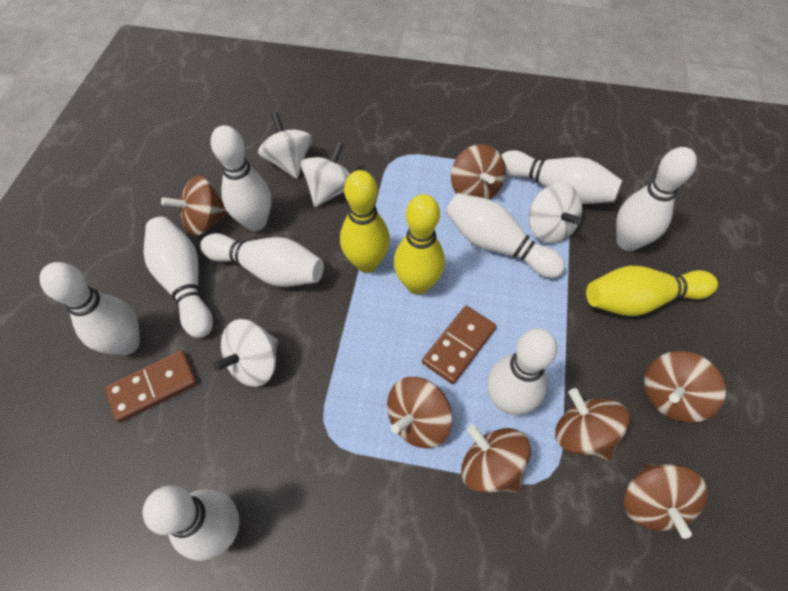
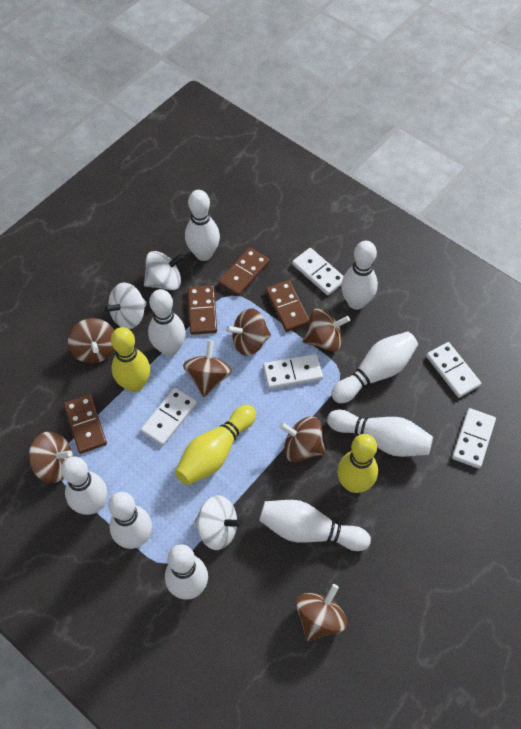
brown domino: [105,350,197,422] [422,306,496,384] = 2 -> [64,394,107,454] [188,285,217,335] [218,247,270,296] [266,280,309,332] = 4
white domino: none = 0 -> [141,388,197,446] [263,354,323,389] [292,248,344,295] [426,342,481,398] [452,408,496,469] = 5
white spinning top: [213,319,278,387] [258,112,312,179] [301,141,350,207] [529,183,582,244] = 4 -> [104,283,147,329] [144,251,184,290] [194,495,243,550] = 3

